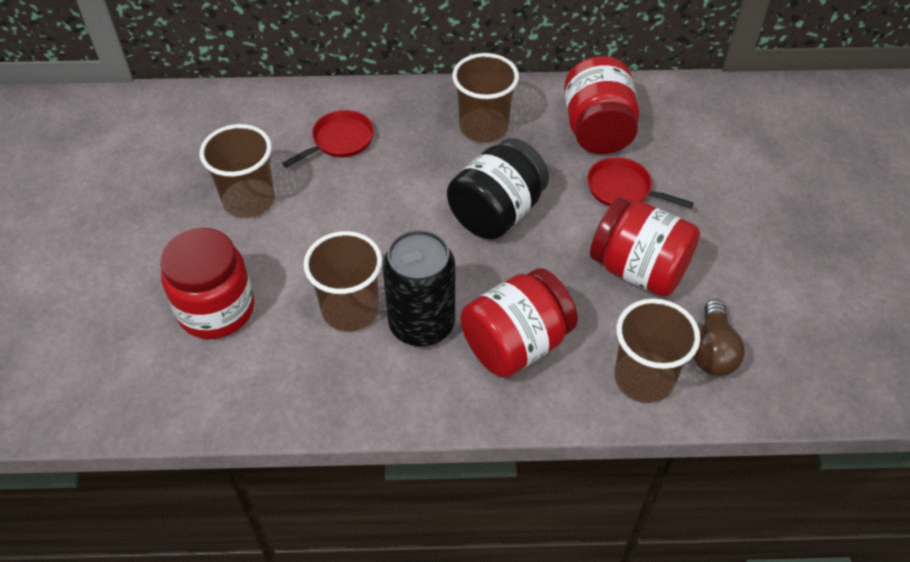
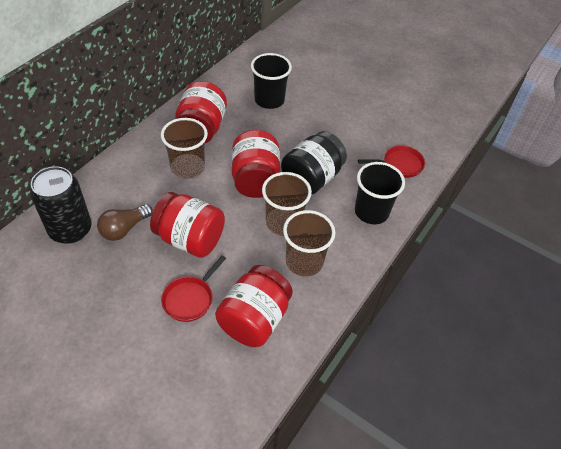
black cup: none = 0 -> [251,53,292,109] [355,162,405,224] = 2
brown cup: [199,124,275,218] [303,231,383,332] [452,53,519,143] [614,298,700,403] = 4 -> [161,118,208,179] [262,172,312,236] [283,210,335,277] = 3

